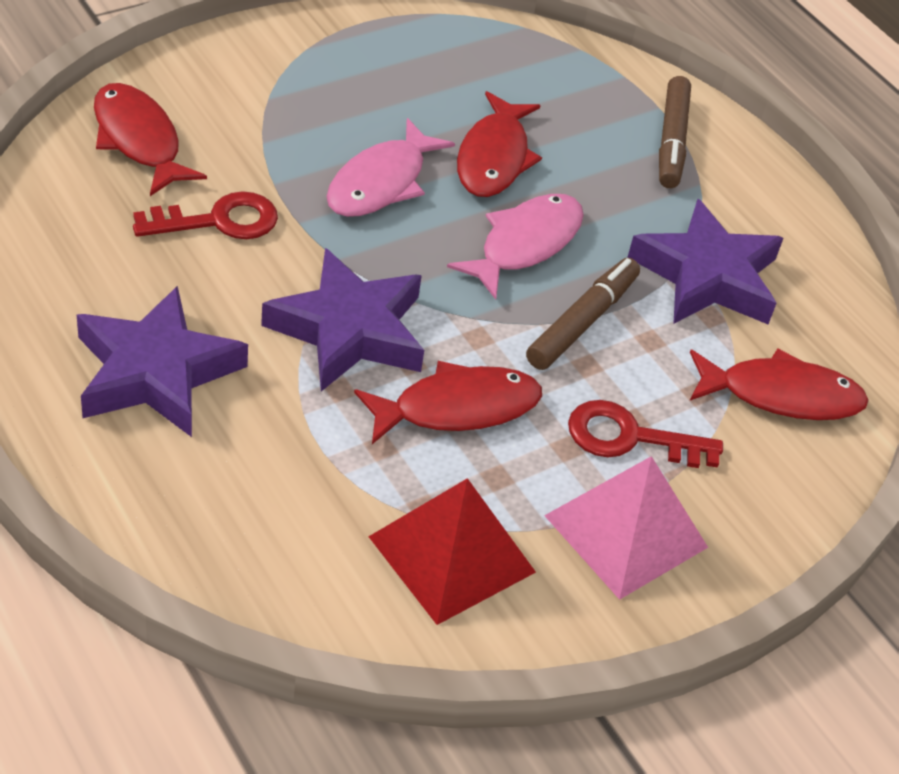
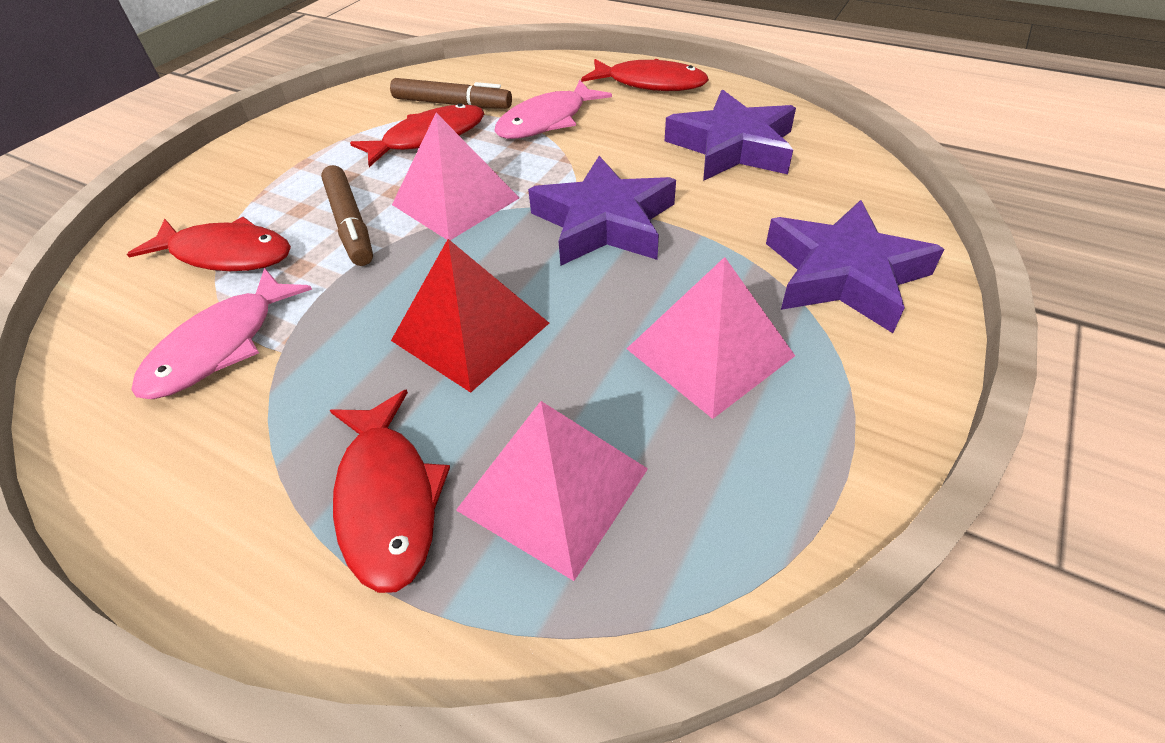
pink pyramid: [544,456,708,600] = 1 -> [392,113,520,240] [456,401,648,581] [627,257,795,419] = 3
red key: [133,191,278,239] [568,400,723,468] = 2 -> none = 0

